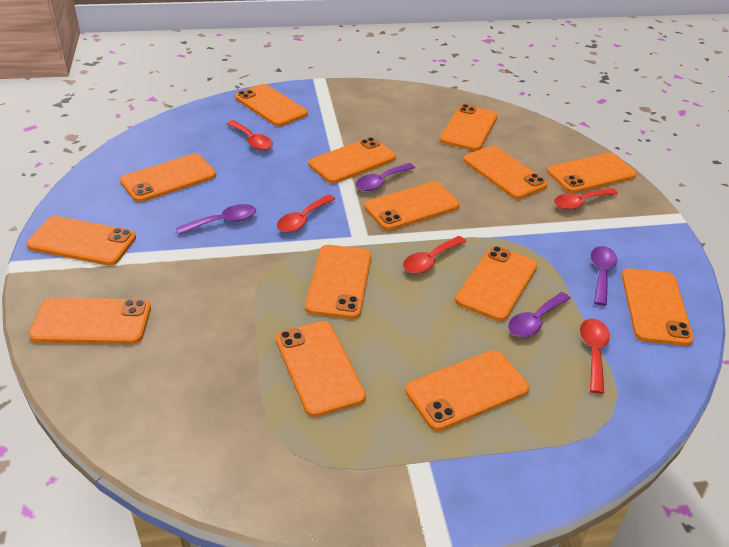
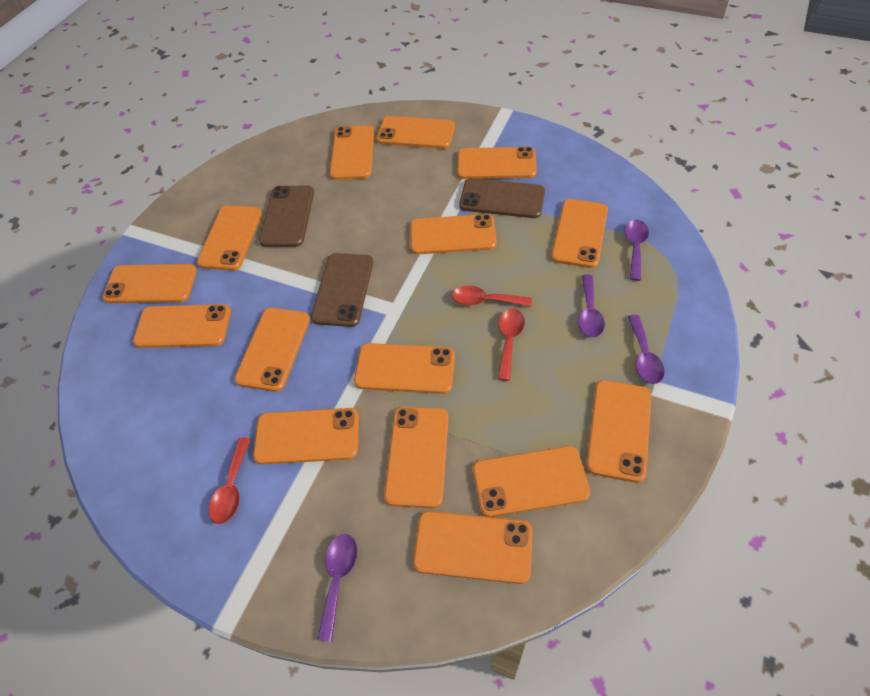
brown phone: none = 0 -> [259,186,314,247] [311,253,373,327] [459,178,545,218] = 3
orange phone: [26,216,136,266] [29,298,151,344] [120,154,216,202] [235,84,308,126] [276,321,366,417] [305,245,371,319] [309,137,396,183] [364,182,460,231] [405,350,529,431] [440,104,498,151] [455,246,538,321] [463,146,548,199] [547,153,637,193] [622,268,694,346] = 14 -> [102,264,197,303] [133,304,231,348] [197,205,262,271] [234,308,310,392] [253,408,359,464] [330,125,374,180] [354,343,455,394] [377,116,455,149] [384,407,449,508] [410,214,497,254] [413,511,533,584] [457,147,537,179] [473,446,590,517] [551,199,608,268] [586,380,651,483] = 15
red spoon: [226,120,273,150] [277,195,335,233] [403,236,466,274] [554,188,618,210] [580,319,610,394] = 5 -> [209,437,251,524] [452,286,532,307] [498,308,525,381] = 3

